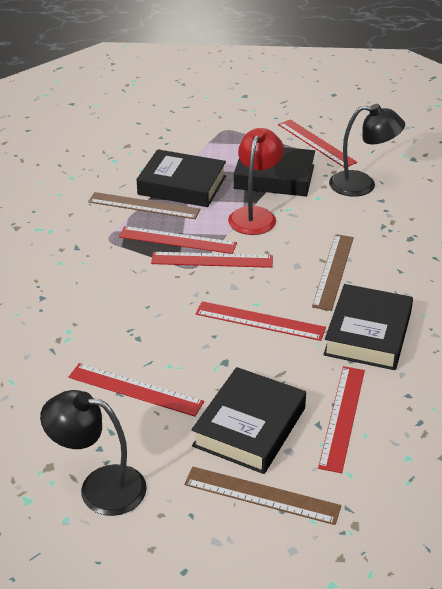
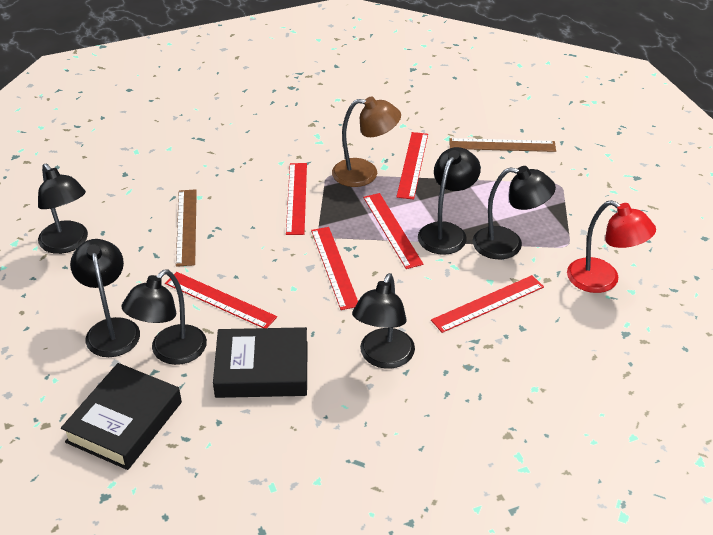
black book: [136,149,226,207] [191,367,306,474] [234,147,315,197] [323,284,413,370] = 4 -> [61,363,182,470] [213,327,308,398] = 2
black lamp: [40,390,147,516] [329,104,405,197] = 2 -> [38,164,88,254] [70,239,140,357] [122,269,207,365] [352,273,415,369] [418,147,481,255] [473,166,556,259] = 6
brown lamp: none = 0 -> [332,97,401,187] = 1
brown ruler: [88,192,200,219] [184,467,341,525] [312,234,354,311] = 3 -> [176,189,197,267] [449,138,556,152] = 2

